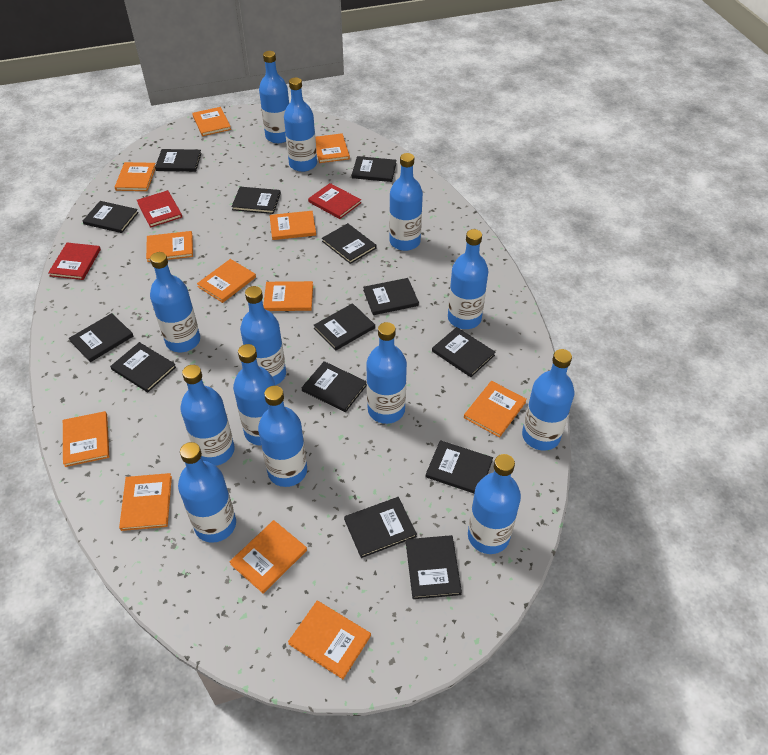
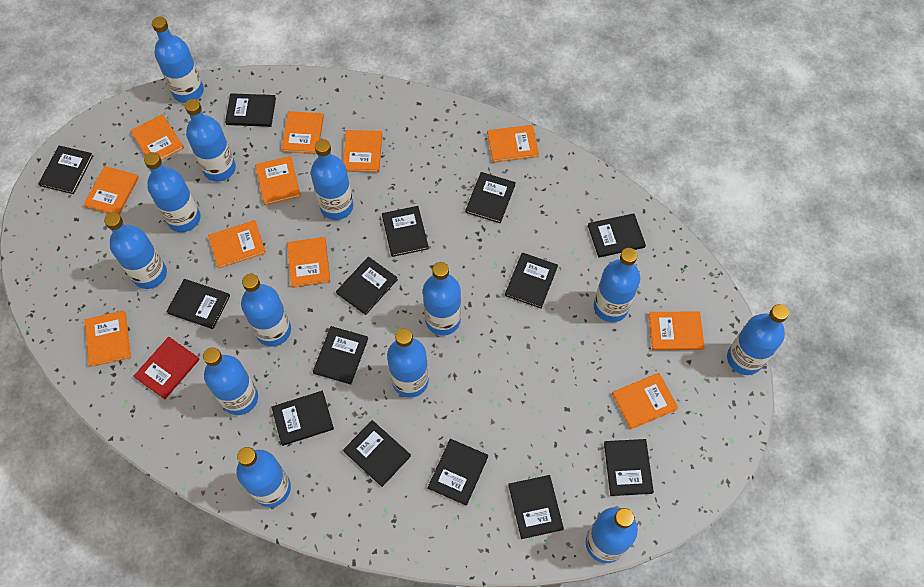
orange book: [63,411,109,467] [115,162,155,191] [119,473,172,531] [146,231,193,262] [192,107,231,136] [197,259,256,303] [229,520,307,594] [263,281,313,311] [270,211,316,240] [288,601,371,679] [315,133,350,163] [464,381,527,438] = 12 -> [83,166,139,215] [85,310,131,367] [130,114,184,160] [208,220,266,269] [255,156,301,205] [281,111,324,154] [287,237,330,288] [343,130,382,172] [487,125,539,163] [612,373,678,430] [649,311,705,350] = 11
red book: [48,243,101,280] [137,190,182,228] [308,183,361,219] = 3 -> [134,337,200,399] = 1

